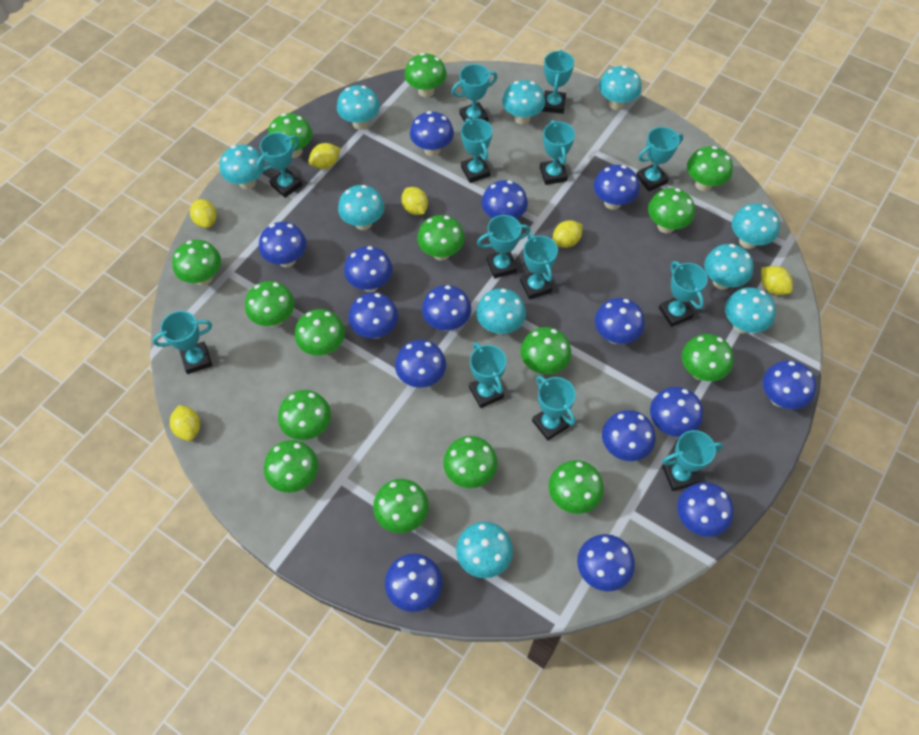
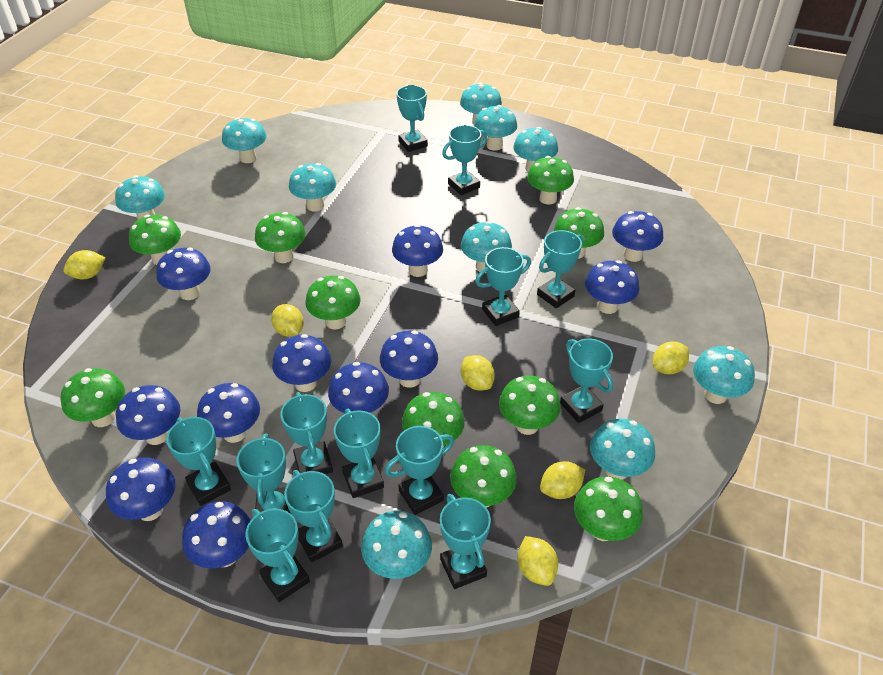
blue mushroom: [259,222,307,267] [344,246,392,292] [348,292,398,339] [385,554,443,612] [395,340,446,388] [410,111,454,156] [422,285,471,331] [482,180,528,219] [577,534,635,592] [594,165,640,210] [595,298,645,344] [602,410,656,461] [650,387,703,437] [677,482,734,537] [763,360,816,409] = 15 -> [106,457,176,521] [116,385,180,445] [156,248,211,300] [182,501,251,568] [197,383,260,443] [272,334,332,392] [328,362,389,414] [380,331,438,388] [392,224,443,277] [585,260,639,314] [612,211,663,262] = 11
green mushroom: [172,240,221,286] [245,281,294,327] [264,440,318,493] [268,113,312,158] [278,390,331,440] [295,309,345,356] [373,479,429,533] [404,53,447,98] [417,215,465,261] [443,436,498,488] [520,327,571,374] [549,460,604,514] [648,188,695,233] [682,334,733,381] [687,146,733,191] = 15 -> [61,368,125,427] [129,215,181,265] [255,212,306,263] [306,275,361,330] [402,392,465,447] [450,445,517,508] [499,375,561,435] [527,156,574,205] [554,207,604,259] [574,476,643,541] = 10

